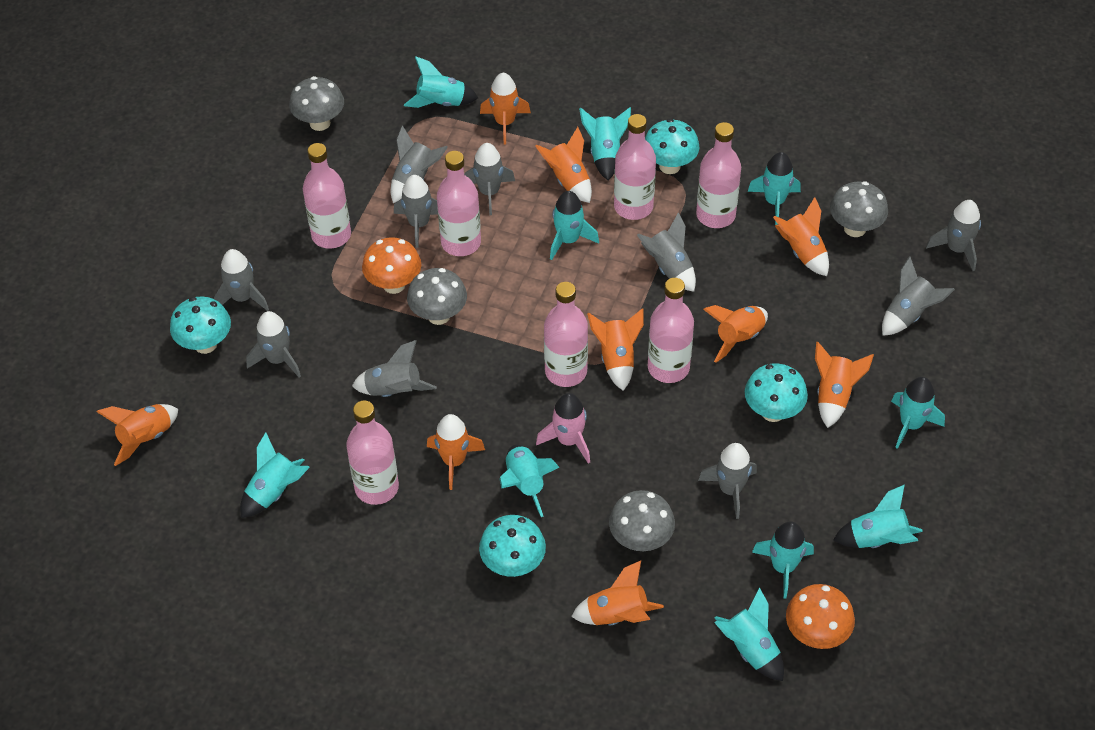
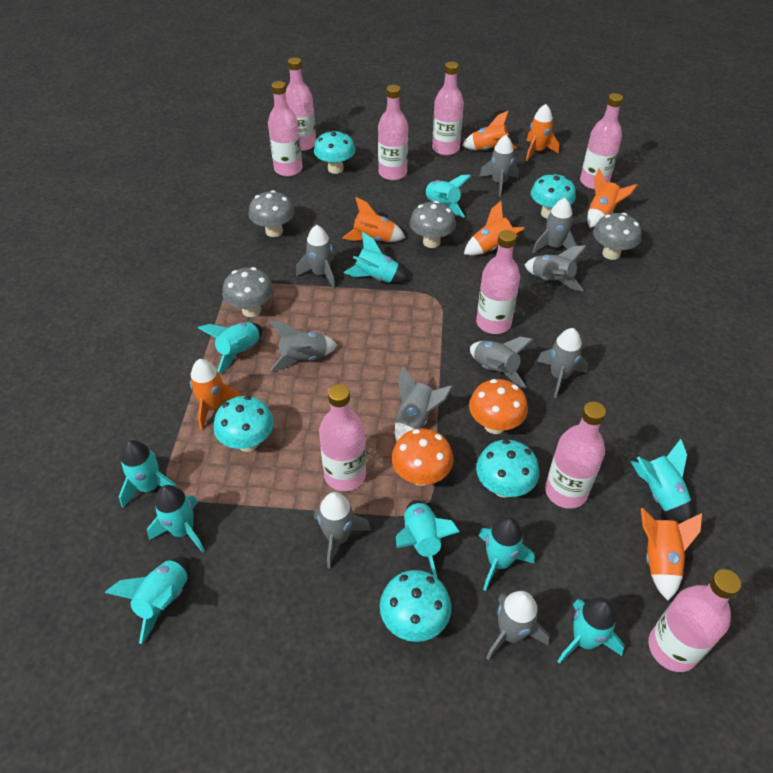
orange rocket: [97,404,178,466] [427,414,485,490] [480,73,531,144] [535,127,592,203] [571,561,664,625] [587,308,644,391] [703,305,768,363] [773,197,829,276] [815,342,874,428] = 9 -> [190,359,241,430] [342,197,405,242] [462,110,517,150] [464,201,525,256] [526,104,559,161] [587,168,637,228] [641,508,702,600] = 7
pink bottle: [303,143,351,249] [346,401,399,505] [437,151,481,256] [544,282,588,387] [614,114,656,220] [648,278,694,383] [696,122,741,228] = 7 -> [268,81,303,176] [285,57,316,151] [319,384,366,491] [378,85,408,180] [432,62,464,155] [476,230,520,334] [545,402,606,509] [580,93,623,189] [648,569,741,672] = 9
pink rocket: [536,393,590,464] = 1 -> none = 0
turquoise mushroom: [170,297,231,354] [479,515,546,577] [645,119,700,174] [745,363,808,422] = 4 -> [213,396,274,452] [314,131,355,174] [380,570,452,642] [476,439,539,498] [531,173,576,218] = 5

